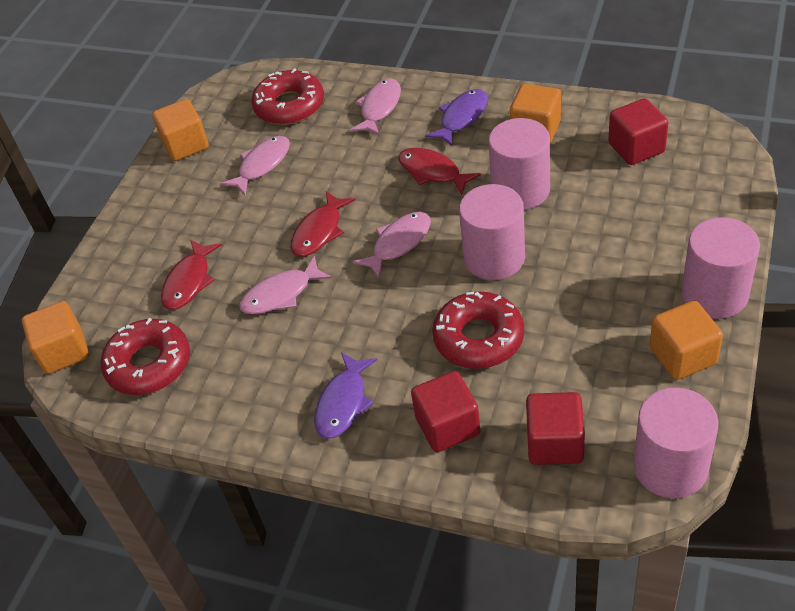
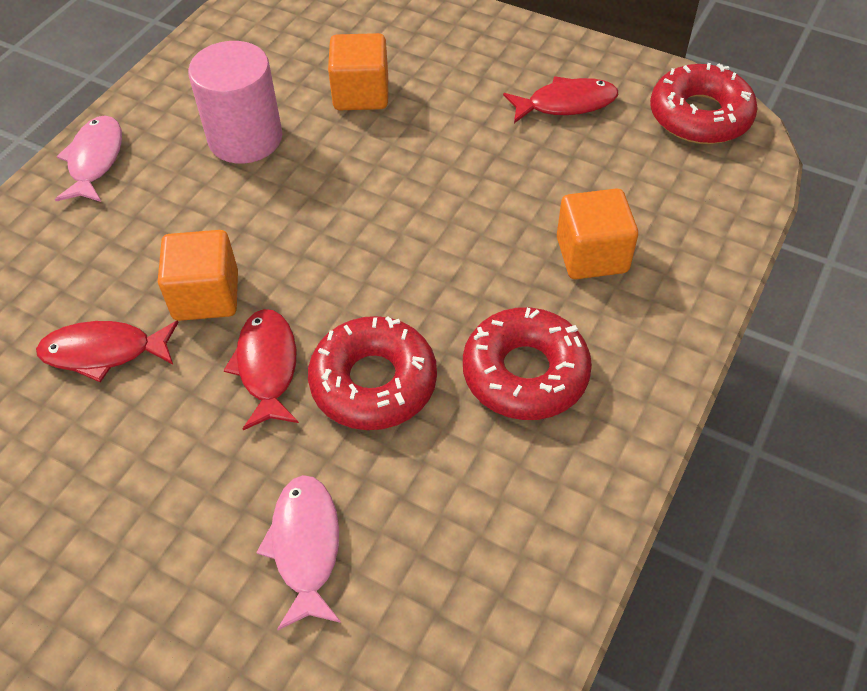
orange cube: [22,301,89,374] [152,99,209,161] [510,84,561,143] [650,301,723,380] = 4 -> [158,230,238,321] [328,33,388,110] [557,188,638,279] = 3
pink cylinder: [459,184,525,280] [489,118,550,210] [633,388,719,498] [682,217,760,319] = 4 -> [188,41,283,164] = 1
pink fish: [221,136,290,196] [239,256,332,314] [350,78,401,136] [353,212,431,278] = 4 -> [55,115,122,202] [256,475,341,630] = 2
purple fish: [314,352,377,439] [425,89,488,146] = 2 -> none = 0
red cube: [411,371,480,452] [526,392,585,465] [608,98,668,165] = 3 -> none = 0

